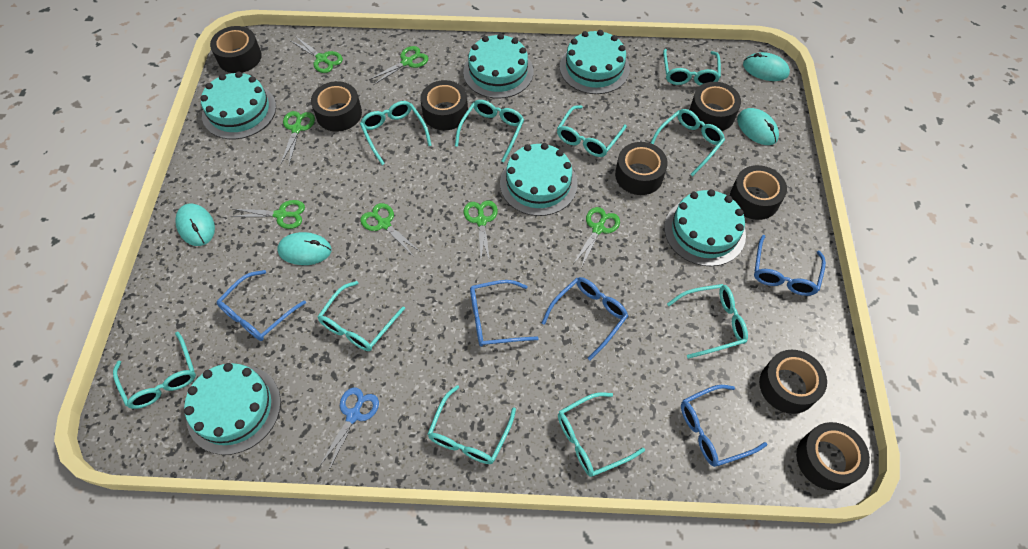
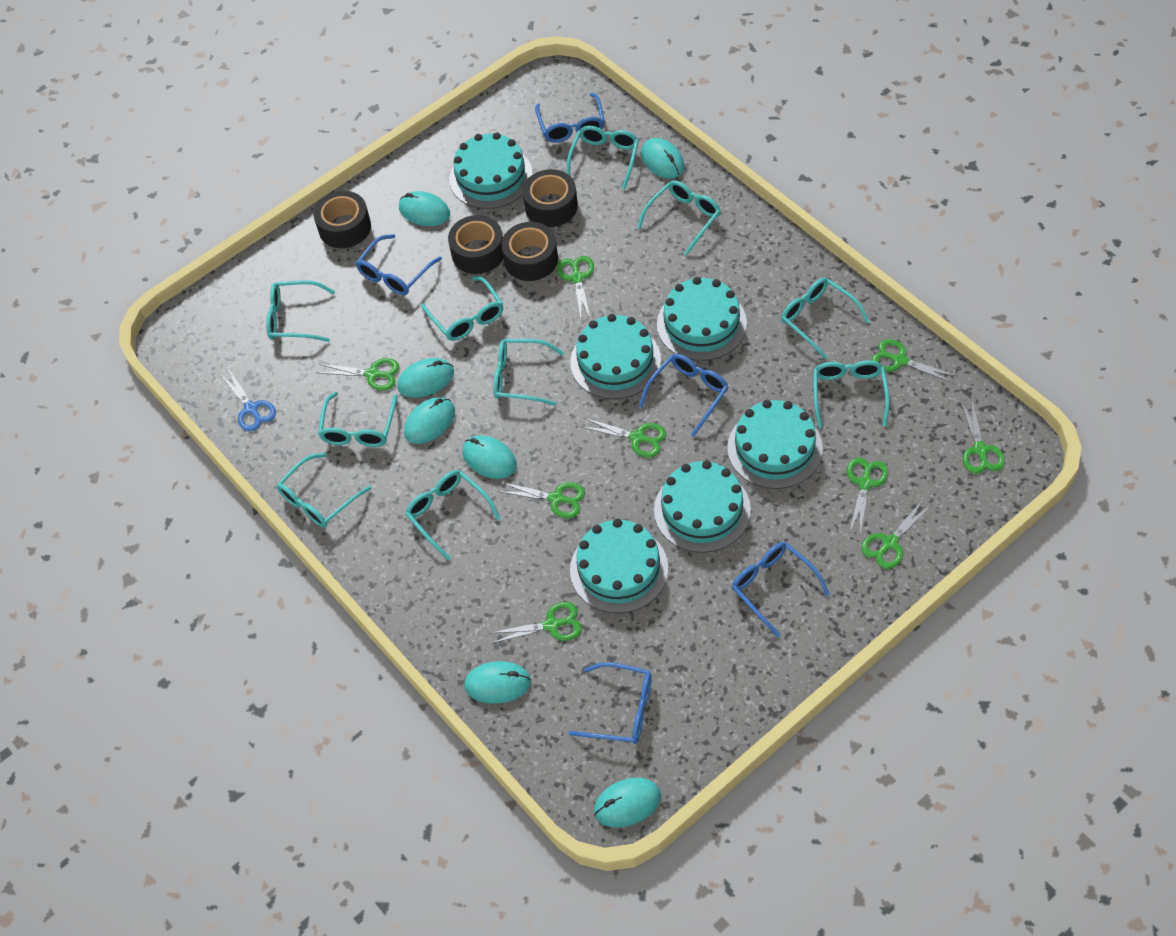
black tape: [210,26,262,73] [311,81,362,132] [420,80,468,130] [615,142,668,195] [690,82,741,131] [730,165,787,220] [759,350,827,414] [796,422,870,490] = 8 -> [313,191,371,248] [448,215,503,274] [501,222,558,281] [522,169,578,227] = 4
green scissors: [230,200,305,229] [281,111,315,165] [291,36,343,73] [360,203,421,257] [369,46,428,85] [463,200,498,262] [573,207,620,268] = 7 -> [317,358,399,391] [491,602,582,643] [497,482,585,518] [557,256,594,320] [582,418,666,458] [847,458,888,534] [861,500,931,569] [871,339,956,383] [961,399,1005,474] = 9
turquoise mouse: [175,204,215,246] [277,232,331,265] [737,108,779,145] [743,52,790,81] = 4 -> [397,358,454,398] [399,191,450,226] [404,397,455,444] [462,435,517,479] [464,661,531,704] [594,778,661,828] [641,138,685,179] = 7

